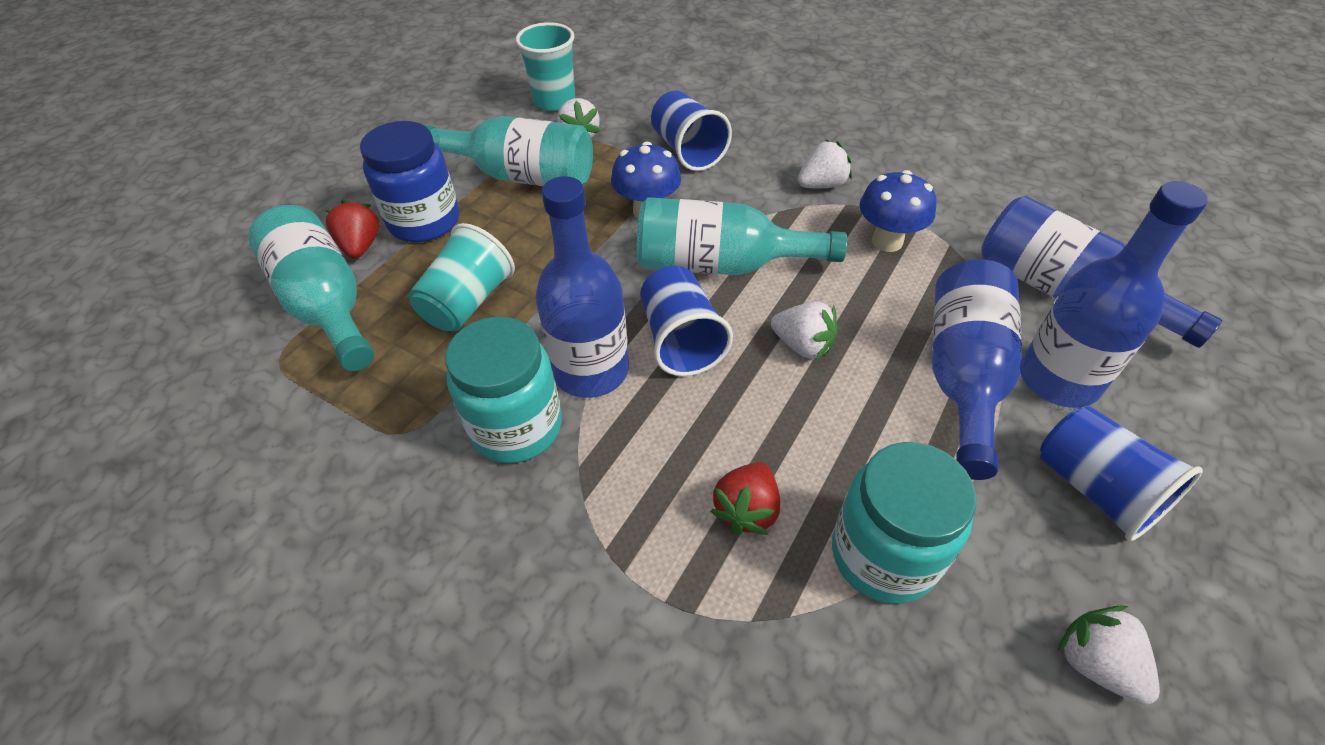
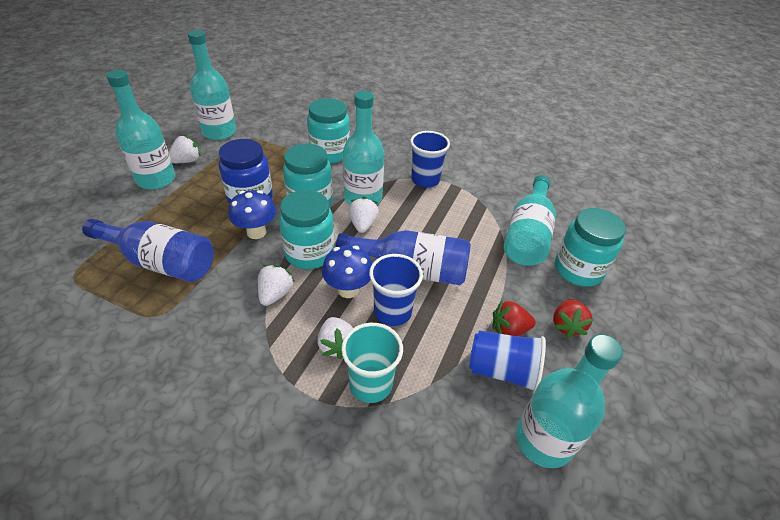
blue bottle: [535,176,629,398] [932,260,1023,480] [981,196,1222,348] [1021,181,1208,408] = 4 -> [82,219,214,282] [336,230,471,285] = 2
turquoise bottle: [248,205,374,371] [424,116,593,186] [637,197,847,275] = 3 -> [106,70,175,189] [188,30,236,140] [343,91,384,205] [504,175,556,266] [516,334,623,468] = 5
turquoise cup: [409,223,515,331] [515,22,575,111] = 2 -> [341,323,403,403] = 1
turquoise jar: [445,317,562,463] [832,442,977,604] = 2 -> [279,190,334,269] [283,143,333,208] [307,98,350,163] [555,208,626,287] = 4

